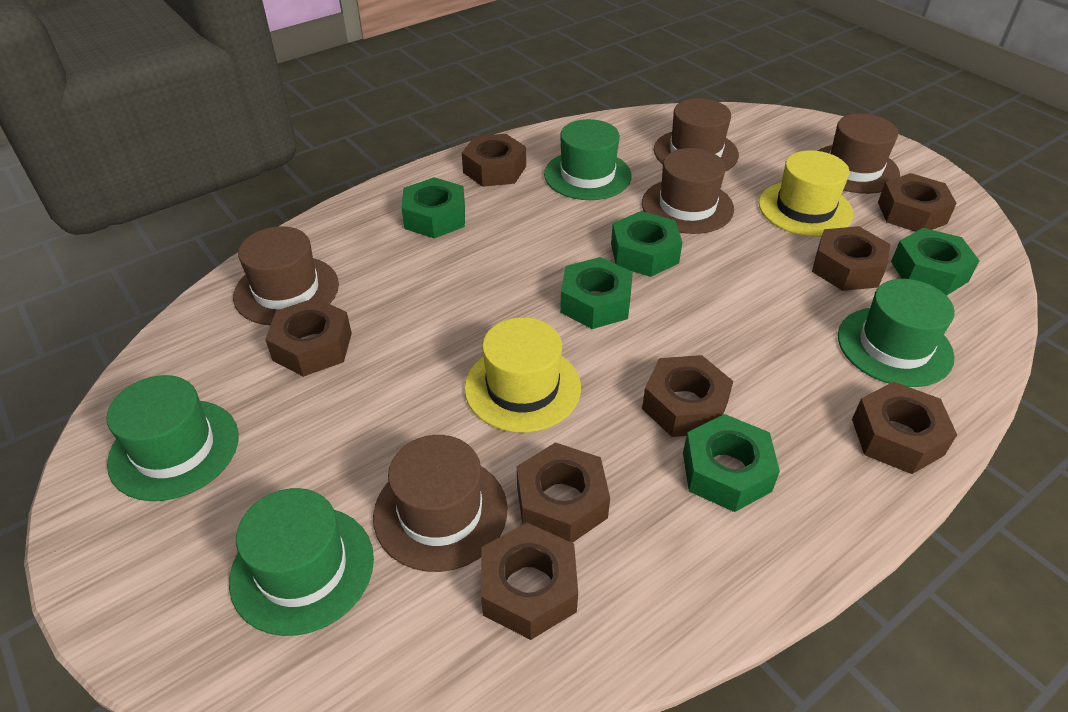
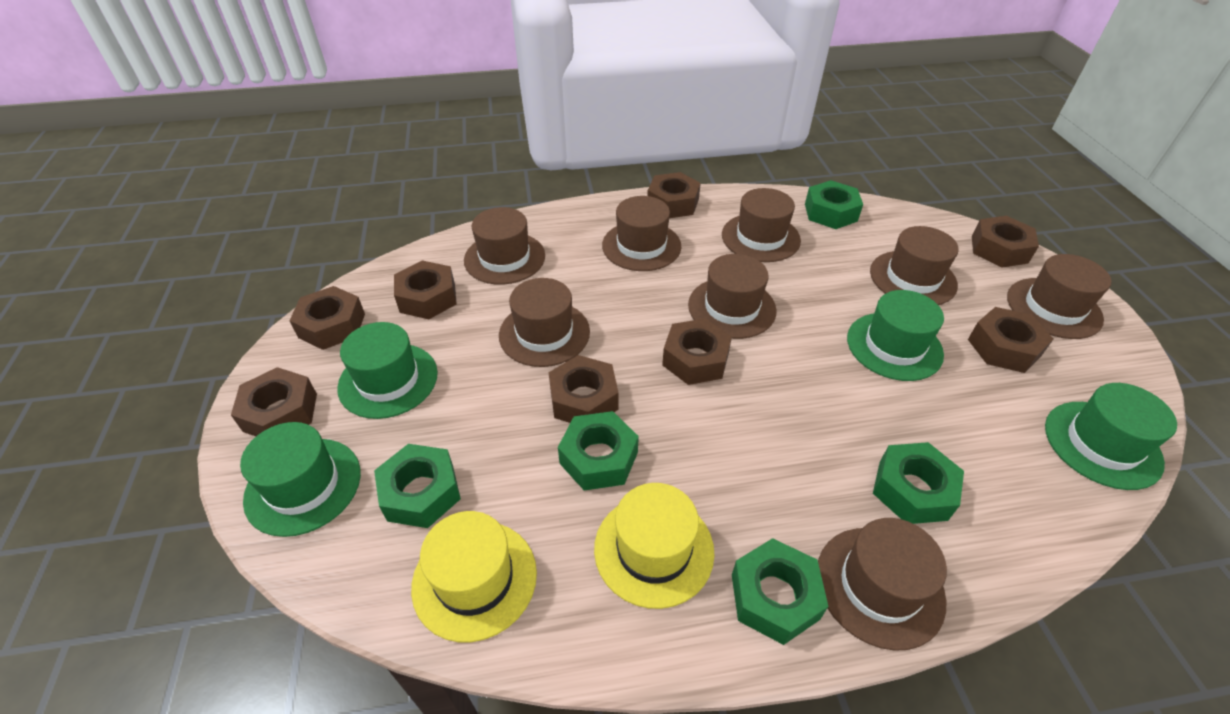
brown hat: [233,226,339,325] [373,435,507,572] [642,148,734,234] [654,98,739,171] [818,114,900,194] = 5 -> [464,207,545,285] [499,278,590,367] [602,196,681,271] [688,254,777,339] [722,188,801,262] [818,518,947,651] [870,226,959,305] [1007,254,1111,339] = 8

